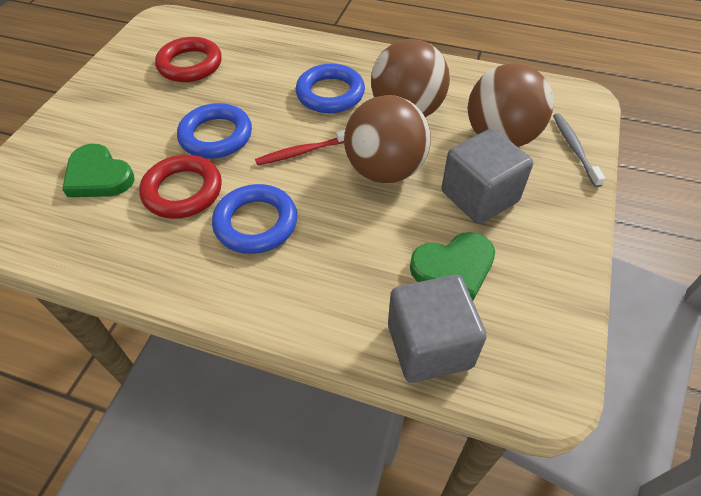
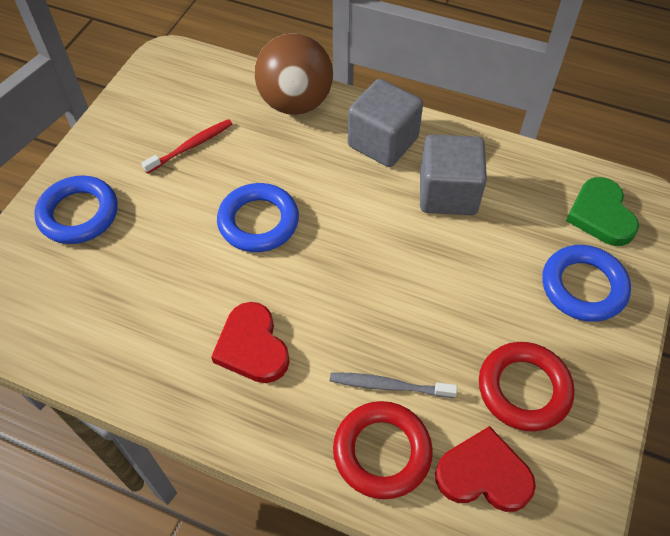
brown ball: [344,95,431,183] [371,39,450,117] [468,63,554,147] = 3 -> [254,33,333,115] = 1
green heart: [62,144,134,197] [410,232,495,300] = 2 -> [566,177,639,246] = 1
red heart: none = 0 -> [211,302,290,383] [435,426,536,512] = 2

